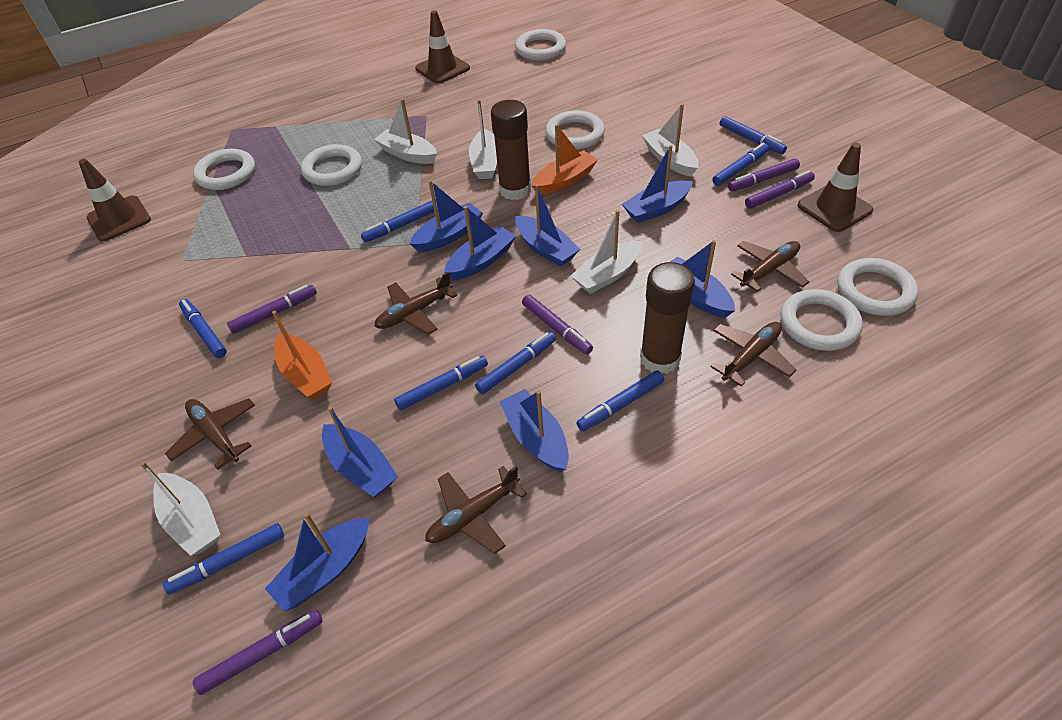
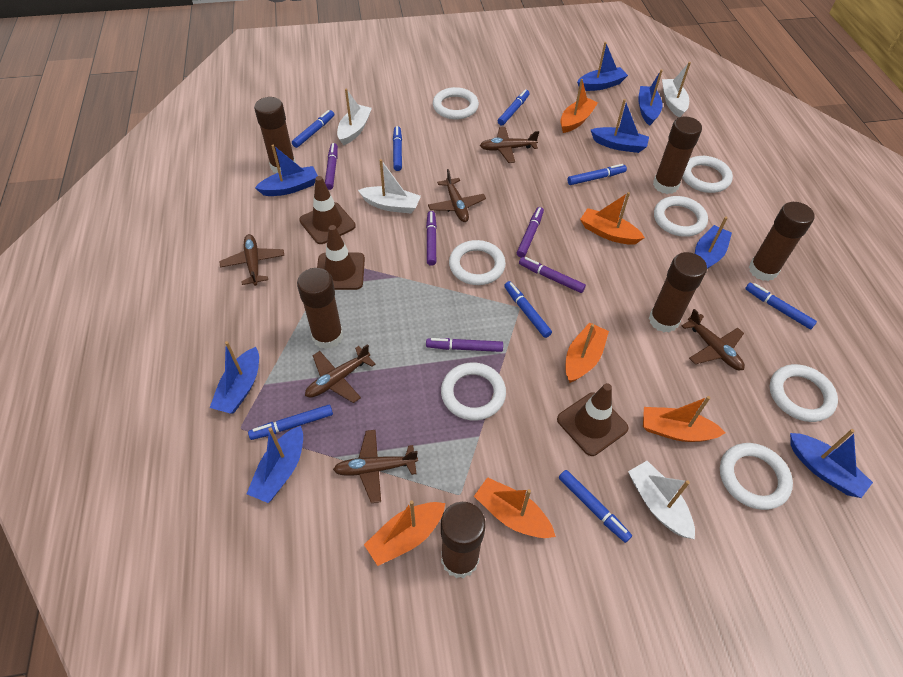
brown glue stick: [491,100,531,200] [640,262,695,374] = 2 -> [254,97,296,173] [297,268,343,349] [441,502,486,578] [649,252,707,333] [653,117,702,194] [749,202,814,281] = 6
brown plane: [165,398,255,470] [375,272,457,335] [425,466,527,554] [710,322,796,387] [731,241,809,292] = 5 -> [219,234,285,286] [305,344,375,403] [333,430,418,503] [428,169,486,222] [480,127,539,163] [681,309,745,370] = 6
orange boat: [272,311,333,399] [531,124,598,195] = 2 -> [364,500,445,566] [474,477,556,538] [560,79,598,133] [565,322,609,383] [580,192,645,245] [643,396,726,442] = 6
white boat: [140,461,221,556] [374,98,437,164] [469,99,497,179] [571,210,642,294] [642,104,698,176] = 5 -> [337,89,372,146] [358,159,421,213] [628,461,695,539] [662,62,691,117] = 4
white ring: [193,149,255,190] [301,144,362,186] [515,29,566,60] [545,110,605,150] [780,289,863,351] [838,258,918,316] = 6 -> [433,87,479,120] [441,362,506,421] [449,240,506,285] [654,196,708,237] [682,156,733,193] [720,443,793,510] [770,364,838,422] = 7

